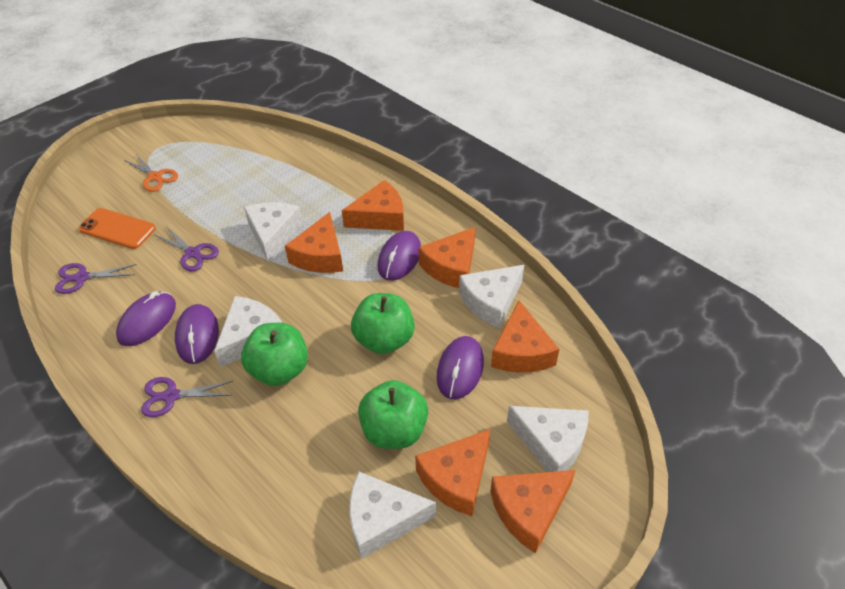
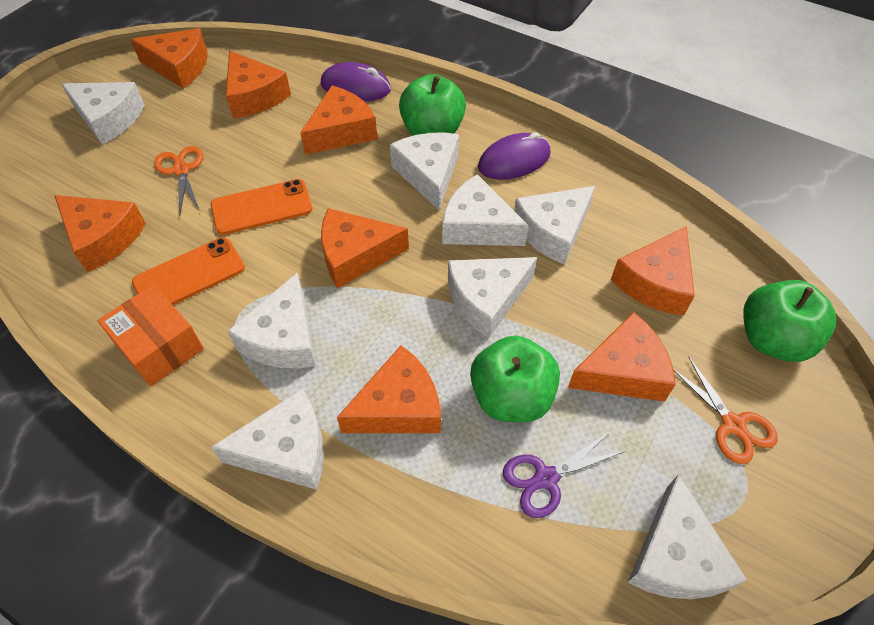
orange box: none = 0 -> [97,285,204,387] = 1
orange cheese: [285,212,343,273] [342,180,404,231] [415,429,490,516] [418,227,475,288] [490,470,576,553] [491,300,559,373] = 6 -> [54,195,146,272] [130,28,208,89] [226,51,291,118] [300,86,378,155] [321,208,409,288] [337,345,441,433] [568,312,676,402] [610,226,695,316] = 8
orange phone: [78,208,156,249] = 1 -> [132,237,245,305] [211,179,313,235] = 2
orange scissors: [124,153,178,192] = 1 -> [154,146,203,214] [673,356,778,464] = 2
purple mouse: [116,291,176,346] [175,304,219,364] [378,231,421,281] [437,336,484,399] = 4 -> [321,62,391,101] [478,132,550,180] = 2
purple scissors: [55,263,137,294] [141,377,233,417] [155,226,219,271] = 3 -> [503,432,625,518] = 1
white cheese: [214,296,283,367] [244,202,303,262] [350,472,436,559] [459,265,524,328] [507,406,589,472] = 5 -> [61,82,145,145] [211,389,324,490] [227,273,316,368] [390,133,459,210] [442,174,529,246] [448,257,537,338] [514,186,595,265] [627,474,747,599] = 8

